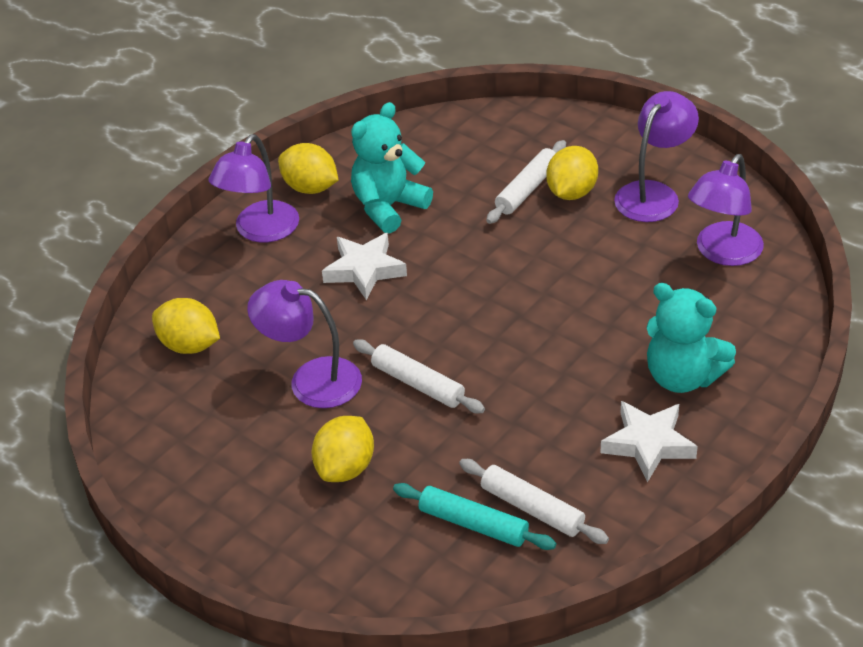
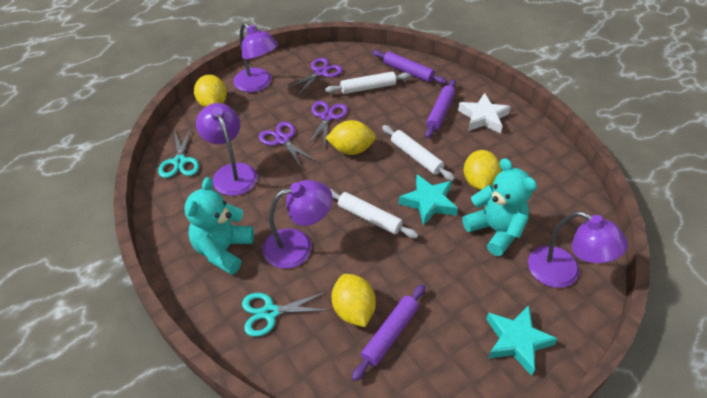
purple rolling pin: none = 0 -> [352,284,425,381] [372,50,447,84] [425,79,456,138] = 3
purple scissors: none = 0 -> [259,122,317,169] [286,58,342,95] [308,101,348,147] = 3
turquoise rolling pin: [393,483,556,550] = 1 -> none = 0
turquoise scissors: none = 0 -> [158,128,199,178] [242,292,328,337] = 2
turquoise star: none = 0 -> [399,174,458,226] [486,305,558,376] = 2
white star: [322,233,407,300] [601,401,698,482] = 2 -> [458,93,511,134] = 1

